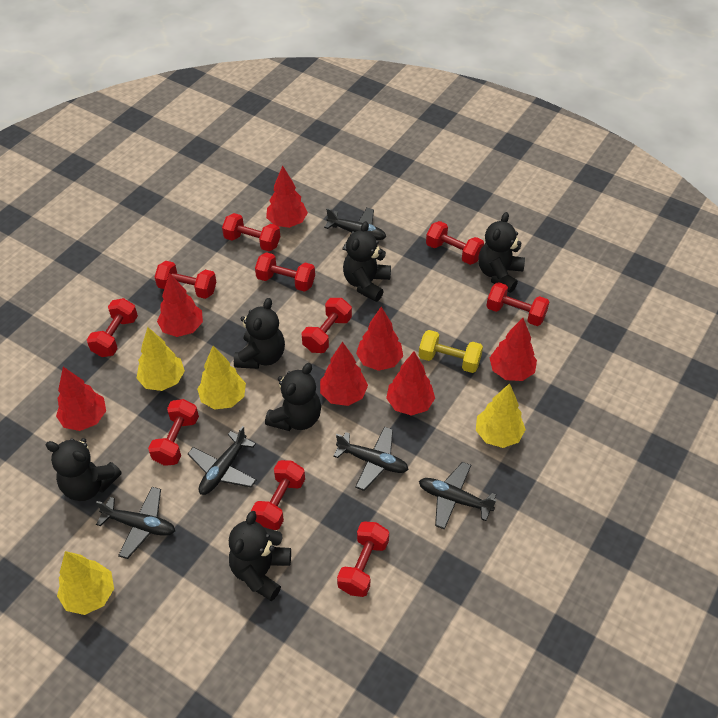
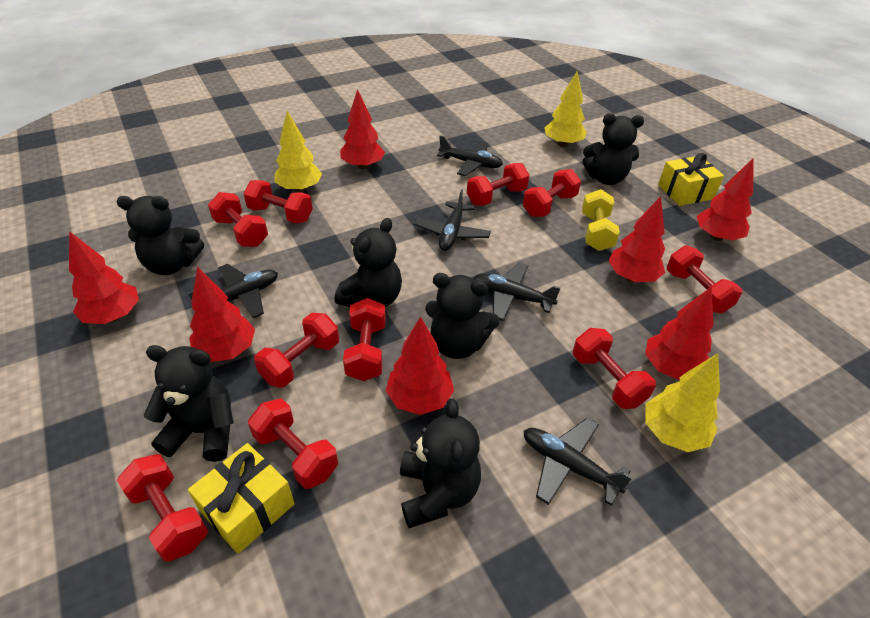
yellow gift: none = 0 -> [188,443,295,554] [658,153,724,206] = 2
yellow tree: [57,551,114,615] [136,327,185,391] [197,346,246,410] [476,383,526,448] = 4 -> [275,111,322,192] [544,71,587,147] [645,353,720,452] = 3

